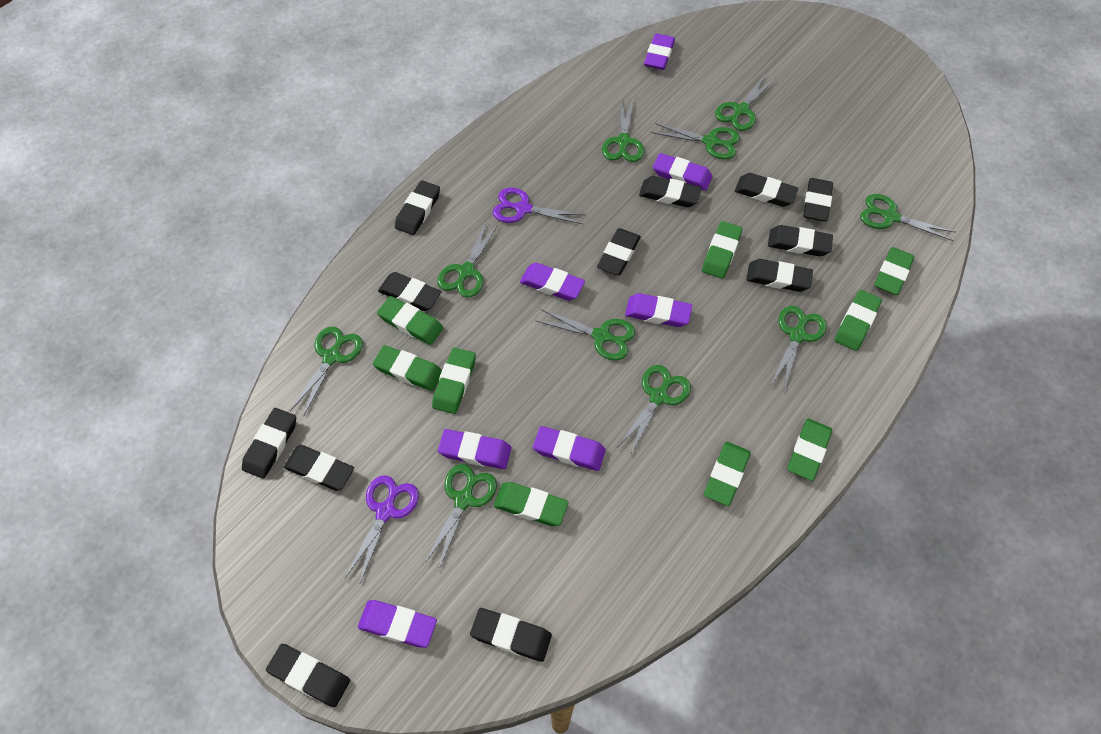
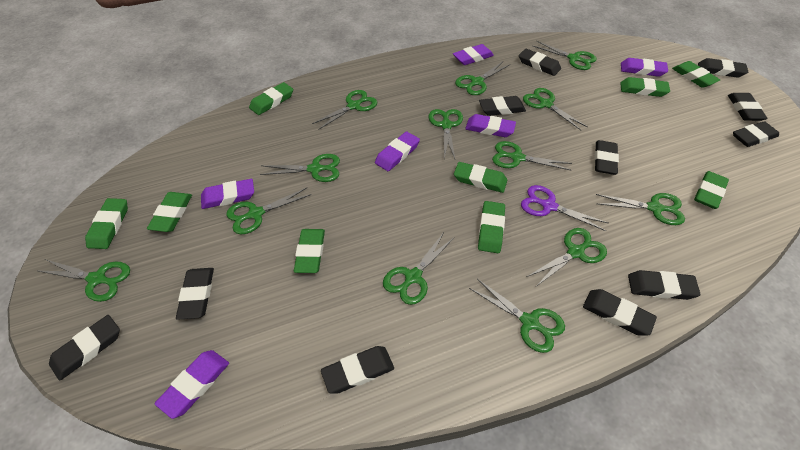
black eraser: [242,408,296,479] [266,644,350,707] [284,445,354,491] [378,272,441,311] [395,180,440,235] [470,608,552,662] [597,228,641,275] [639,176,701,207] [735,173,798,207] [746,259,813,292] [768,225,833,256] [803,178,833,222] = 12 -> [49,315,120,381] [176,268,214,320] [321,346,394,394] [479,96,526,116] [519,49,561,76] [583,289,657,336] [594,140,619,175] [628,270,701,300] [698,58,748,78] [728,93,768,121] [733,121,779,147] = 11
green scissors: [290,327,363,417] [423,464,497,571] [437,221,498,298] [537,309,635,361] [602,98,644,162] [618,365,691,455] [651,123,740,160] [715,75,776,131] [770,306,827,390] [860,194,955,241] = 10 -> [39,259,130,302] [226,188,312,234] [260,154,340,182] [312,90,377,130] [383,232,454,305] [428,109,463,159] [455,62,509,95] [469,279,565,353] [492,141,572,171] [523,88,588,130] [527,228,607,286] [533,41,597,70] [596,193,685,225] = 13
purple eraser: [358,600,437,648] [438,429,511,469] [520,263,585,301] [533,426,606,471] [625,293,692,327] [644,33,675,70] [653,153,712,191] = 7 -> [155,350,229,419] [201,179,254,209] [375,131,420,171] [453,44,494,65] [465,114,516,137] [621,58,668,77] = 6
purple scissors: [344,475,419,585] [493,188,585,224] = 2 -> [521,185,608,231] = 1

